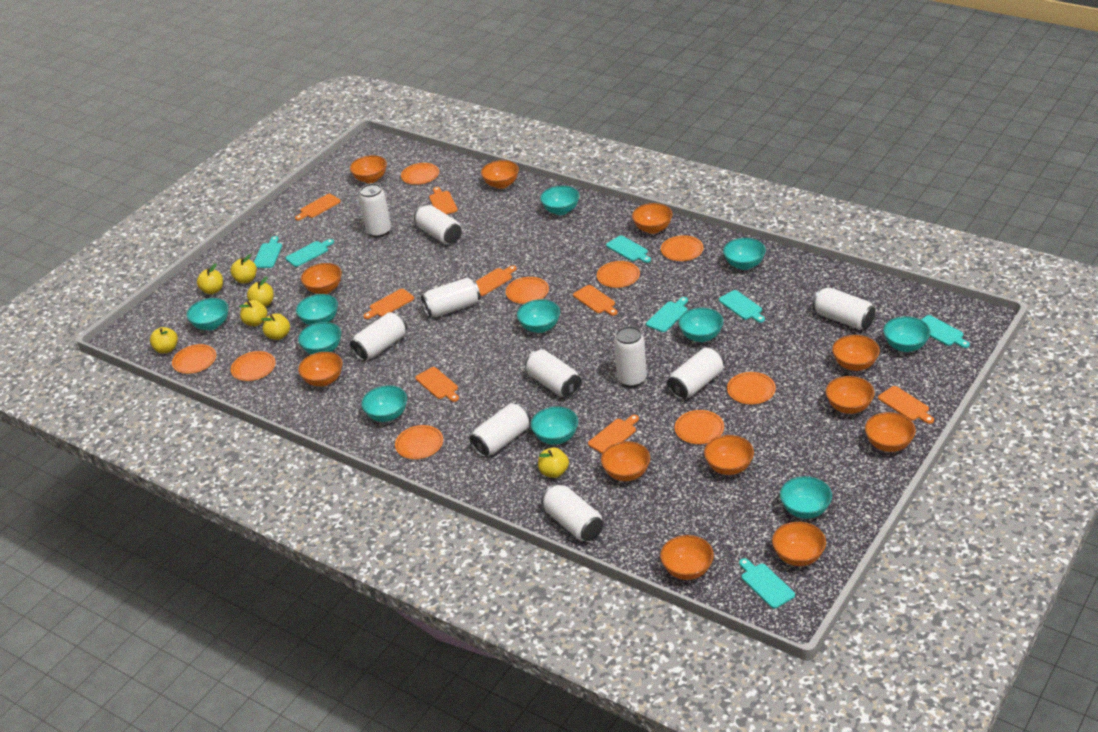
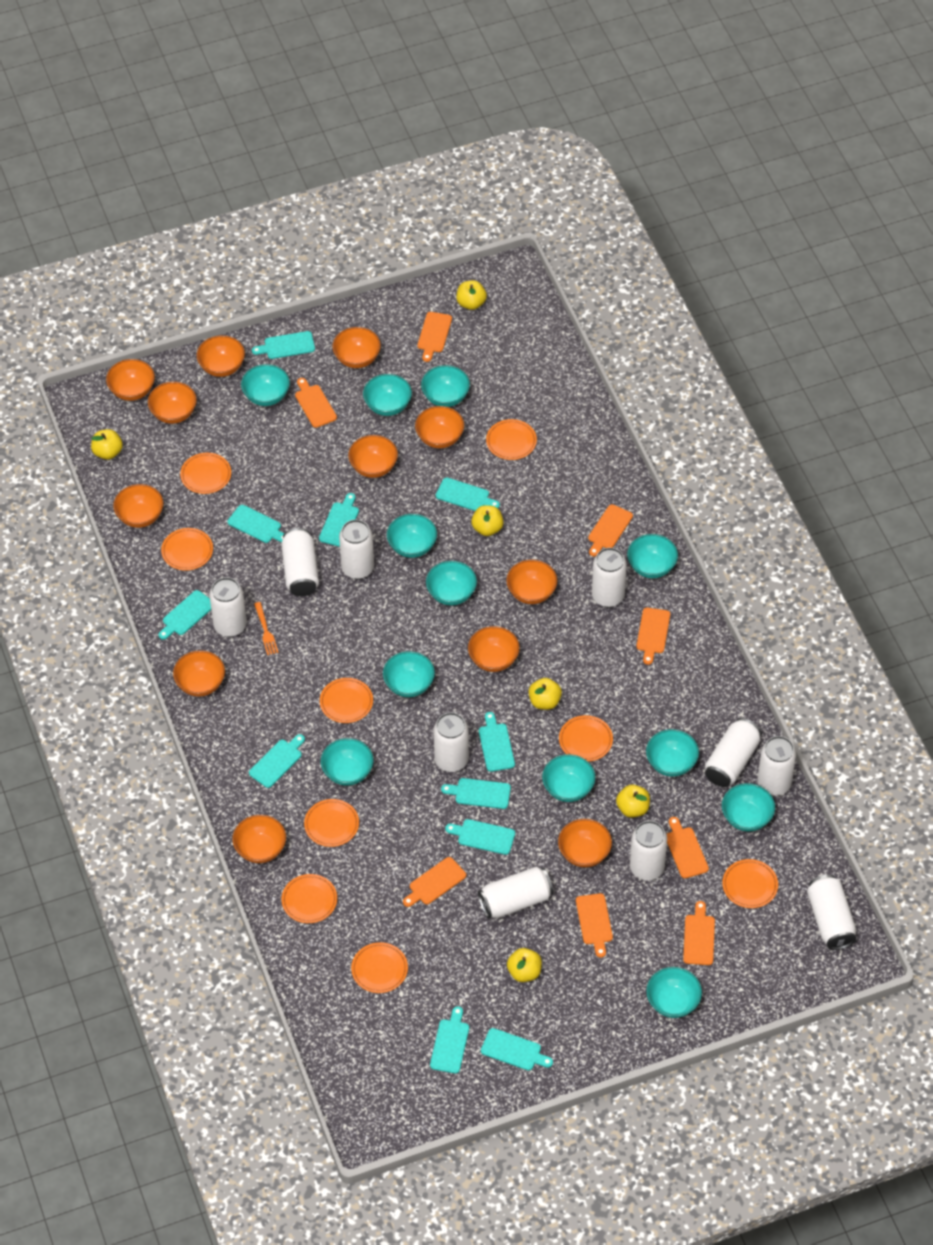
orange fork: none = 0 -> [254,602,278,655] = 1
turquoise bowl: [186,298,228,330] [296,294,338,325] [298,322,341,354] [361,385,407,422] [517,299,560,333] [531,406,578,445] [540,185,580,215] [678,308,723,342] [723,238,766,270] [780,476,832,519] [883,316,931,352] = 11 -> [241,364,290,406] [321,738,373,786] [363,374,412,416] [383,651,435,697] [387,514,437,558] [421,365,470,407] [426,561,477,606] [542,754,595,802] [627,534,678,578] [646,729,699,777] [646,967,702,1018] [722,783,775,832] = 12
turquoise cutting board: [254,236,282,268] [285,239,334,267] [606,236,651,263] [646,297,688,332] [719,290,765,323] [739,558,795,609] [921,315,970,348] = 7 -> [158,590,211,640] [228,505,284,543] [249,734,305,788] [252,331,315,359] [319,493,359,547] [430,1006,469,1073] [436,477,500,511] [441,778,511,809] [445,819,515,855] [479,712,515,772] [481,1028,553,1071] = 11
yellow apple: [150,327,178,354] [197,263,223,294] [231,254,257,284] [239,300,267,326] [247,277,274,307] [261,313,290,340] [538,447,569,478] = 7 -> [91,429,123,460] [456,280,487,310] [471,505,503,536] [507,948,542,982] [528,678,562,710] [616,785,650,818] = 6

